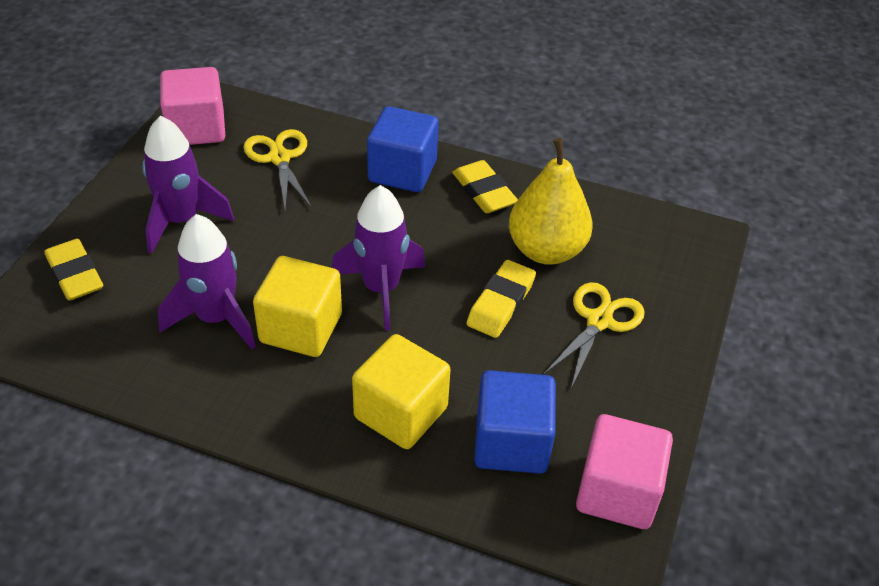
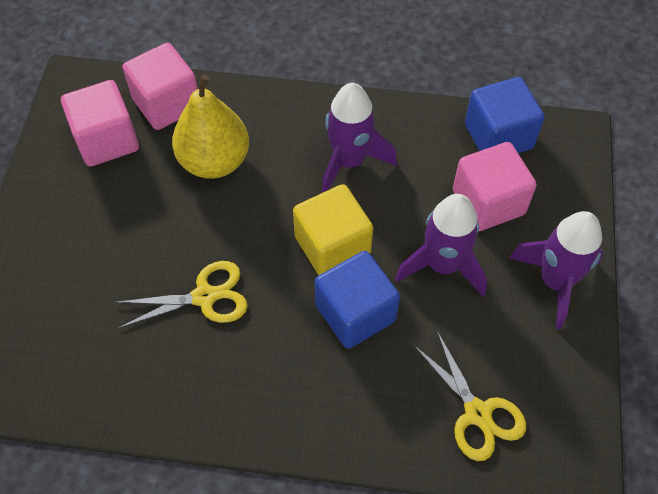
pink cube: [160,67,225,145] [576,414,673,529] = 2 -> [61,80,139,167] [122,43,198,130] [453,142,537,231] = 3
yellow cube: [253,256,342,357] [352,334,451,449] = 2 -> [293,184,373,275] = 1
yellow eraser: [44,239,103,301] [452,160,518,213] [466,260,536,338] = 3 -> none = 0

